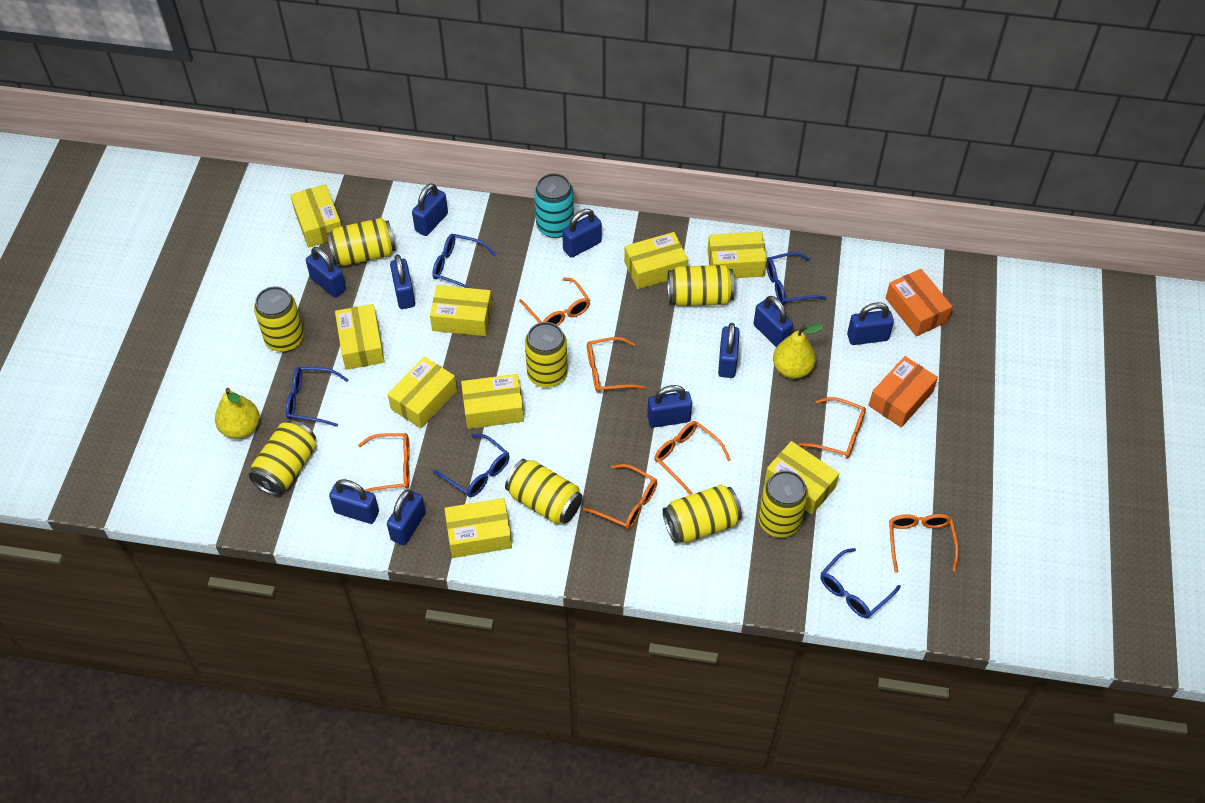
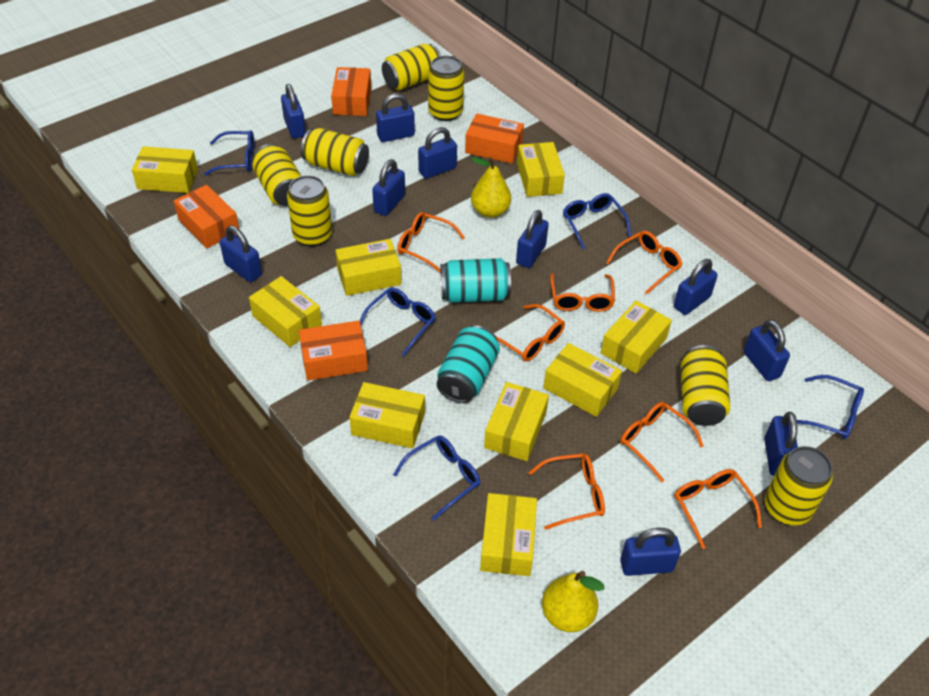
orange box: [868,356,938,428] [886,269,953,336] = 2 -> [174,185,240,248] [299,321,368,381] [331,67,371,116] [465,114,524,164] = 4
turquoise can: [534,173,574,238] = 1 -> [437,325,500,403] [440,258,511,303] = 2
yellow can: [249,420,316,496] [254,286,304,352] [327,218,396,266] [505,459,583,524] [525,322,568,388] [663,485,742,543] [668,265,734,306] [758,471,808,538] = 8 -> [252,144,301,206] [287,175,332,246] [301,128,369,176] [382,44,441,90] [428,56,464,121] [681,345,730,426] [765,446,833,525] = 7

